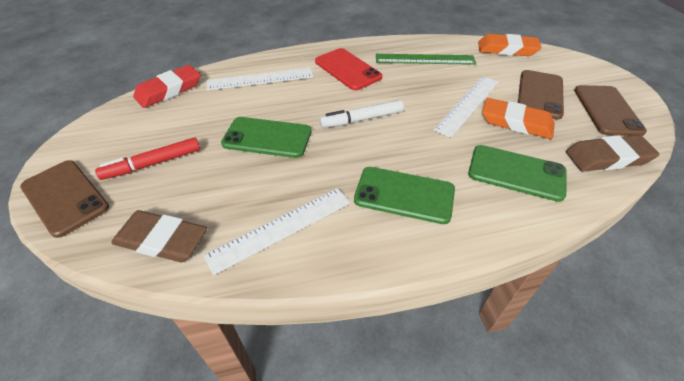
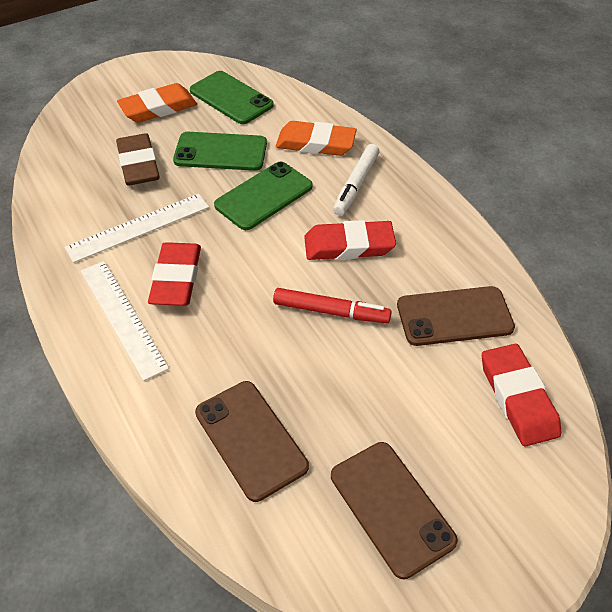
brown eraser: [111,210,207,262] [566,135,660,172] = 2 -> [116,133,159,186] = 1
green ruler: [376,54,476,65] = 1 -> none = 0
red eraser: [133,65,201,108] = 1 -> [148,242,201,306] [304,220,396,260] [482,344,562,446] = 3
red phone: [315,48,382,91] = 1 -> none = 0
white ruler: [203,188,350,275] [207,68,314,91] [433,76,499,138] = 3 -> [65,193,209,263] [81,261,169,381] = 2

